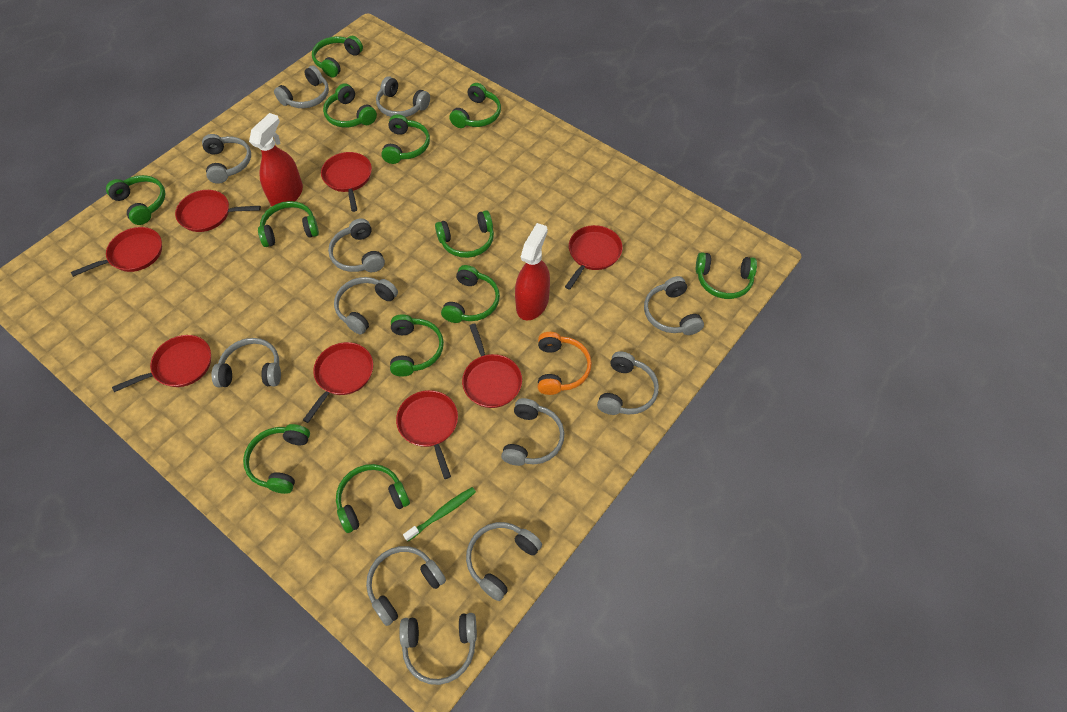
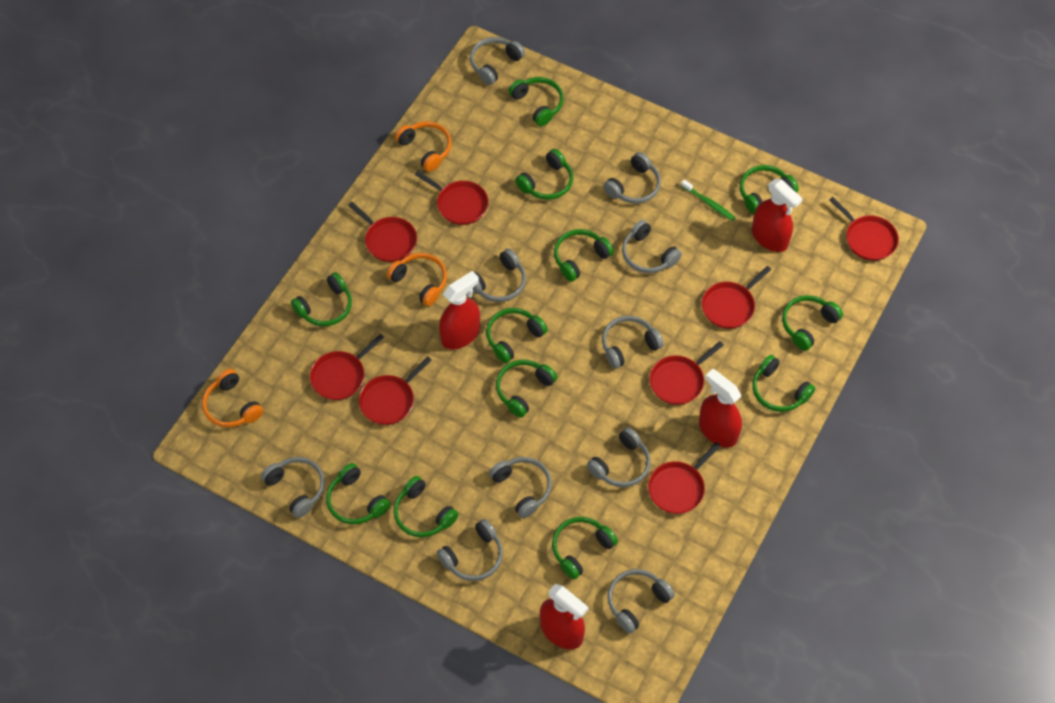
grey headphones: [202,134,251,184] [211,338,281,387] [274,66,329,108] [328,218,385,272] [334,277,398,335] [366,546,446,626] [376,76,430,117] [399,613,477,685] [466,522,542,601] [501,398,564,466] [597,351,659,415] [644,276,704,335] = 12 -> [261,457,325,518] [437,519,503,581] [470,37,525,85] [472,249,526,302] [489,457,552,518] [587,427,651,487] [602,316,664,369] [603,152,661,204] [608,569,675,634] [622,220,682,273] = 10
orange headphones: [538,332,592,395] = 1 -> [202,369,263,427] [387,253,447,306] [395,121,451,172] = 3
red spray bottle: [249,113,303,206] [515,223,550,320] = 2 -> [439,271,480,350] [540,584,589,650] [699,369,742,447] [752,179,803,252] = 4

